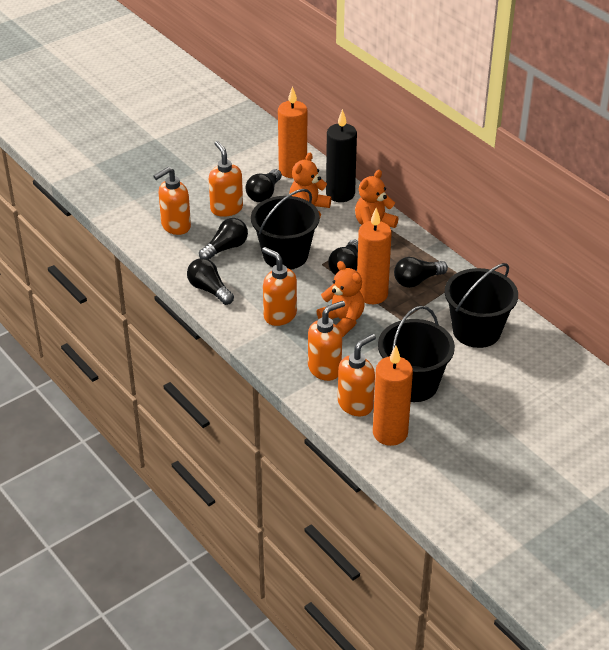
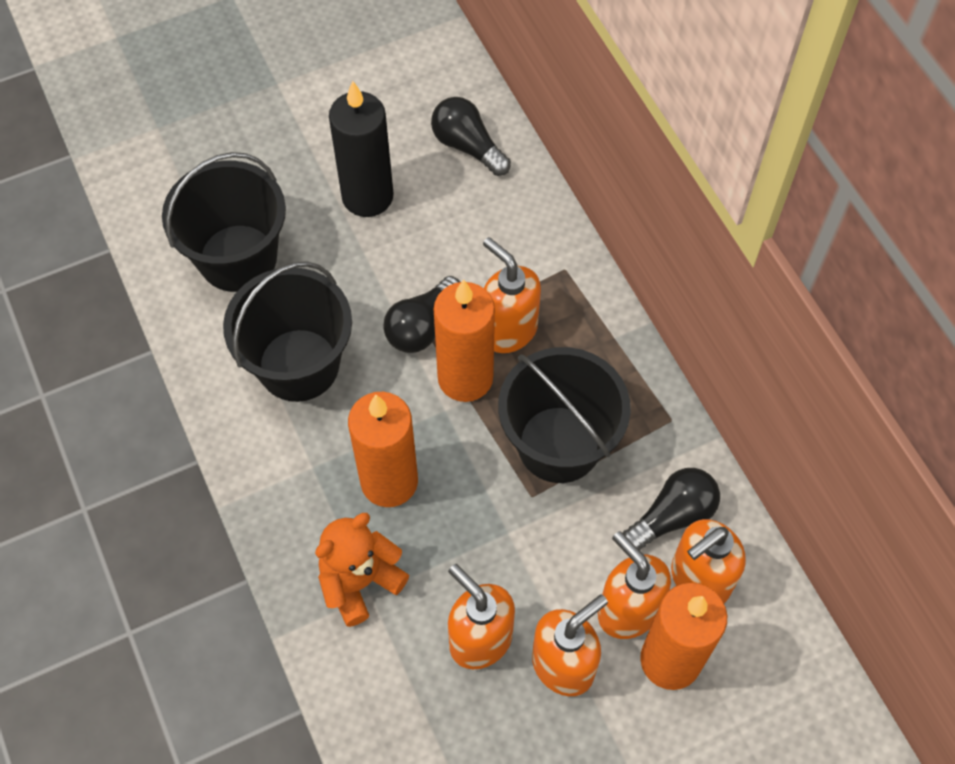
black light bulb: [187,258,234,305] [199,218,248,260] [246,169,282,202] [328,239,358,275] [394,257,448,288] = 5 -> [383,276,460,353] [431,97,511,176] [623,468,720,551] = 3
orange teddy bear: [289,153,331,217] [317,261,364,337] [355,170,399,228] = 3 -> [315,513,409,627] = 1

